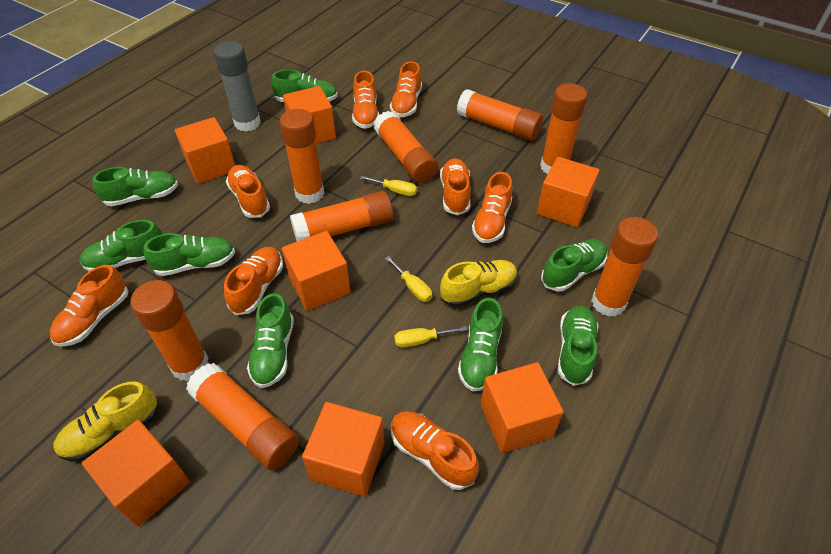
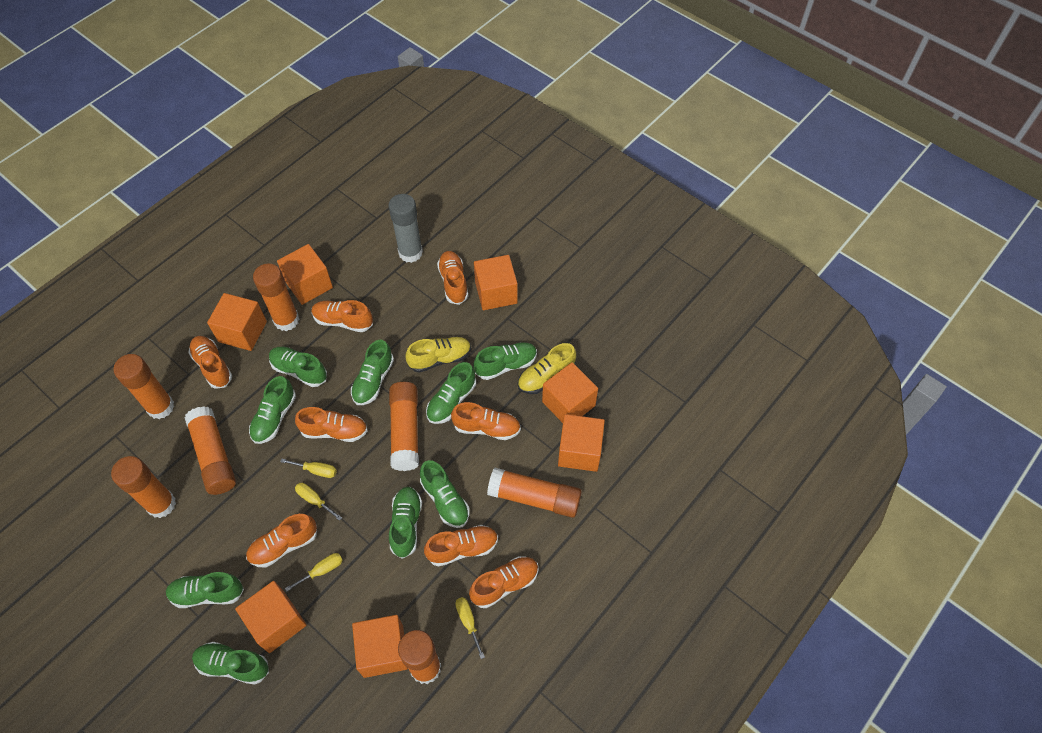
green shoe: [80,220,163,271] [92,167,178,206] [144,233,235,276] [247,293,294,388] [271,70,338,102] [458,298,503,391] [541,239,607,291] [558,305,598,386] = 8 -> [166,572,244,608] [192,642,269,685] [249,376,296,444] [269,347,327,387] [351,340,394,405] [389,487,422,559] [420,460,469,528] [426,362,476,424] [474,342,537,380] = 9
orange glue stick: [130,280,209,381] [186,363,299,470] [280,109,325,204] [290,191,393,241] [374,111,438,183] [457,89,543,141] [540,83,587,175] [591,217,658,317] = 8 -> [111,456,176,518] [114,354,174,419] [185,406,236,495] [253,263,299,331] [389,382,419,471] [398,630,441,684] [487,467,582,518] = 7
yellow screwdriver: [360,176,417,196] [385,256,432,302] [394,326,467,348] = 3 -> [280,458,337,478] [285,553,343,592] [295,483,342,521] [455,597,485,659] = 4

